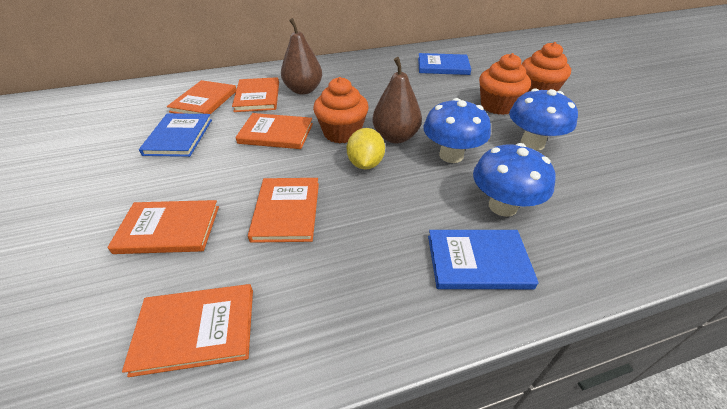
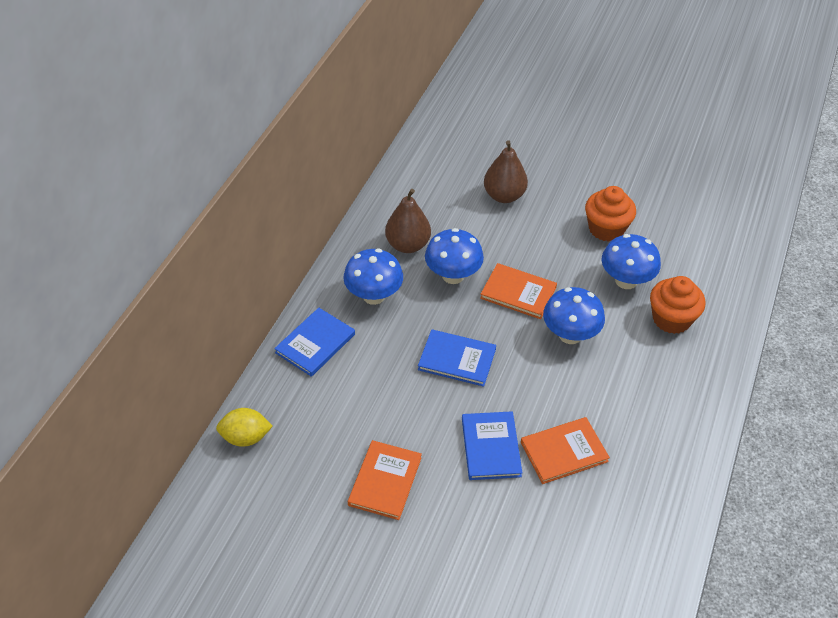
blue mushroom: [423,98,491,163] [473,143,555,217] [509,88,578,151] = 3 -> [343,249,403,305] [425,228,484,284] [543,287,605,344] [601,234,661,289] = 4
orange book: [107,200,219,254] [122,284,253,377] [167,80,237,114] [232,77,279,112] [235,113,313,149] [248,178,319,243] = 6 -> [348,440,422,520] [480,263,557,319] [521,417,610,484] = 3
orange cupcake: [313,77,369,143] [479,53,531,115] [521,42,571,92] = 3 -> [585,186,636,242] [650,276,705,334] = 2

